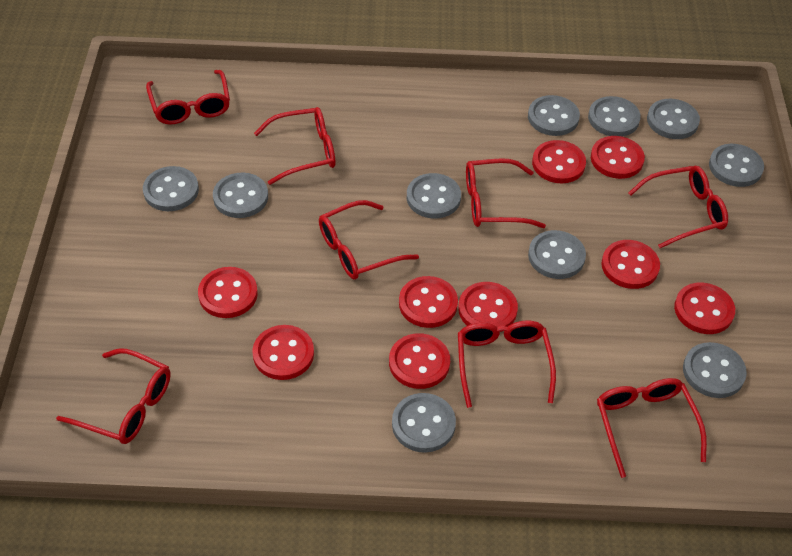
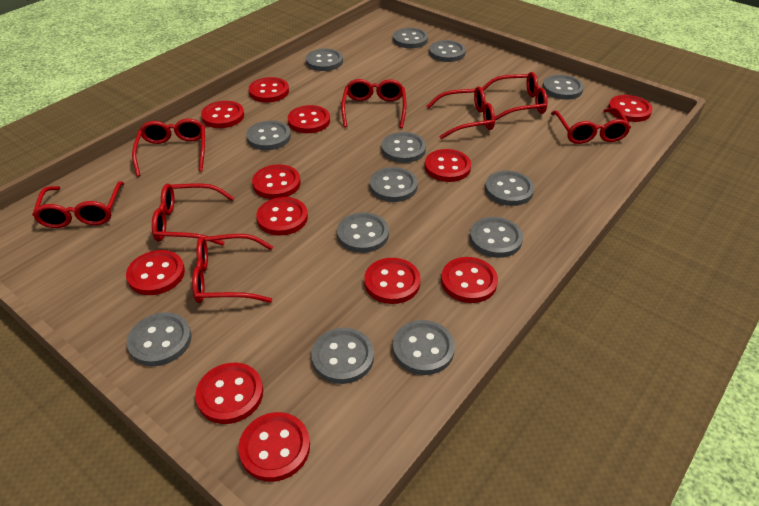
grey button: [143,166,199,211] [213,173,268,218] [392,393,456,453] [407,173,461,218] [528,95,580,136] [528,230,586,279] [588,96,641,137] [647,99,700,139] [683,342,747,398] [709,144,764,187] = 10 -> [127,312,192,366] [246,120,291,150] [306,49,343,71] [311,328,374,384] [337,212,389,253] [370,167,418,202] [381,132,426,163] [393,28,428,48] [393,320,455,375] [429,40,466,62] [470,217,523,258] [485,171,534,206] [543,75,584,100] = 13
red button: [198,267,258,318] [252,325,314,380] [389,333,450,389] [399,276,458,328] [458,282,518,332] [532,140,586,183] [591,136,645,179] [602,240,660,289] [674,283,735,334] = 9 -> [126,250,185,295] [195,363,263,424] [201,101,244,128] [238,412,310,482] [249,77,289,102] [252,164,301,199] [256,197,308,236] [288,105,330,133] [364,258,421,304] [425,149,471,182] [441,257,498,303] [608,95,653,122] = 12

